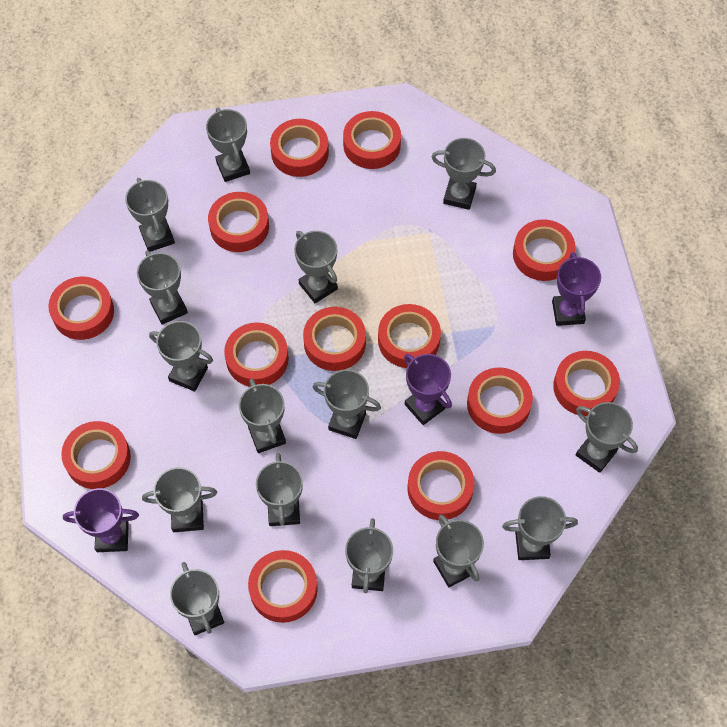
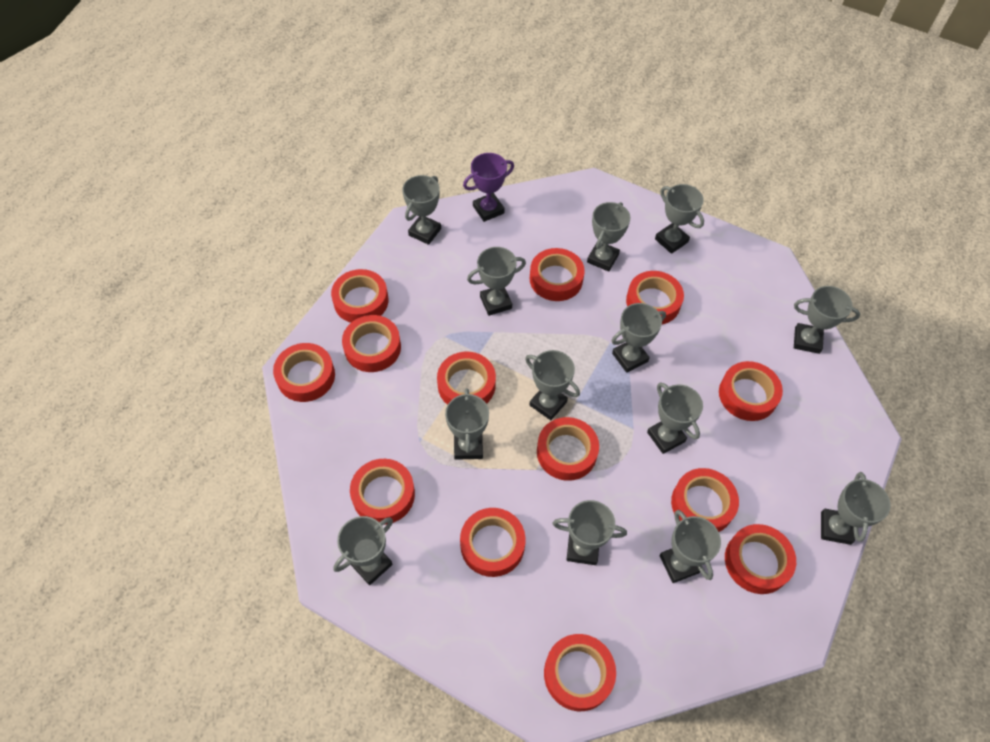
grey trophy: [125,178,175,252] [137,251,188,325] [142,467,217,532] [149,321,213,392] [170,562,224,635] [206,108,250,182] [239,379,286,453] [256,453,303,526] [294,231,338,303] [313,370,381,439] [345,518,393,593] [431,138,496,210] [433,515,484,588] [502,496,578,560] [576,402,638,473] = 15 -> [333,516,393,585] [402,175,441,245] [445,388,489,460] [467,247,526,316] [525,350,580,420] [553,500,627,565] [587,202,630,272] [611,303,666,373] [647,382,703,454] [655,184,704,254] [660,510,721,583] [794,286,860,354] [821,472,890,545] = 13
purple trophy: [63,488,139,552] [404,354,452,425] [552,252,601,326] = 3 -> [463,153,514,222] = 1

